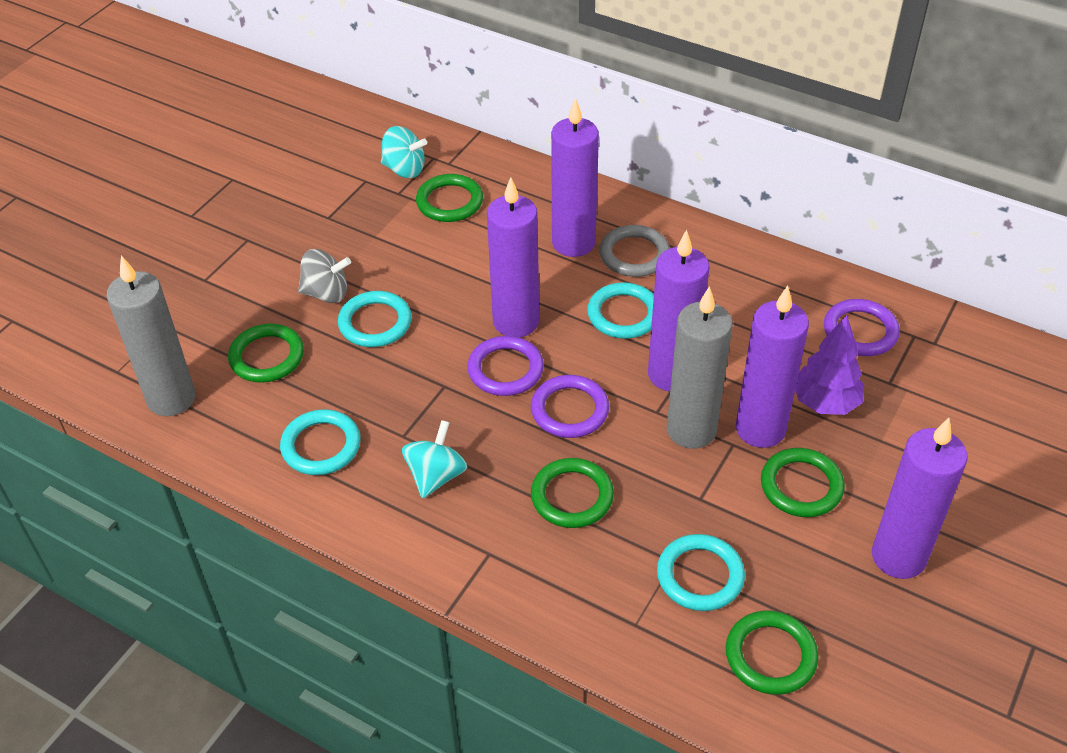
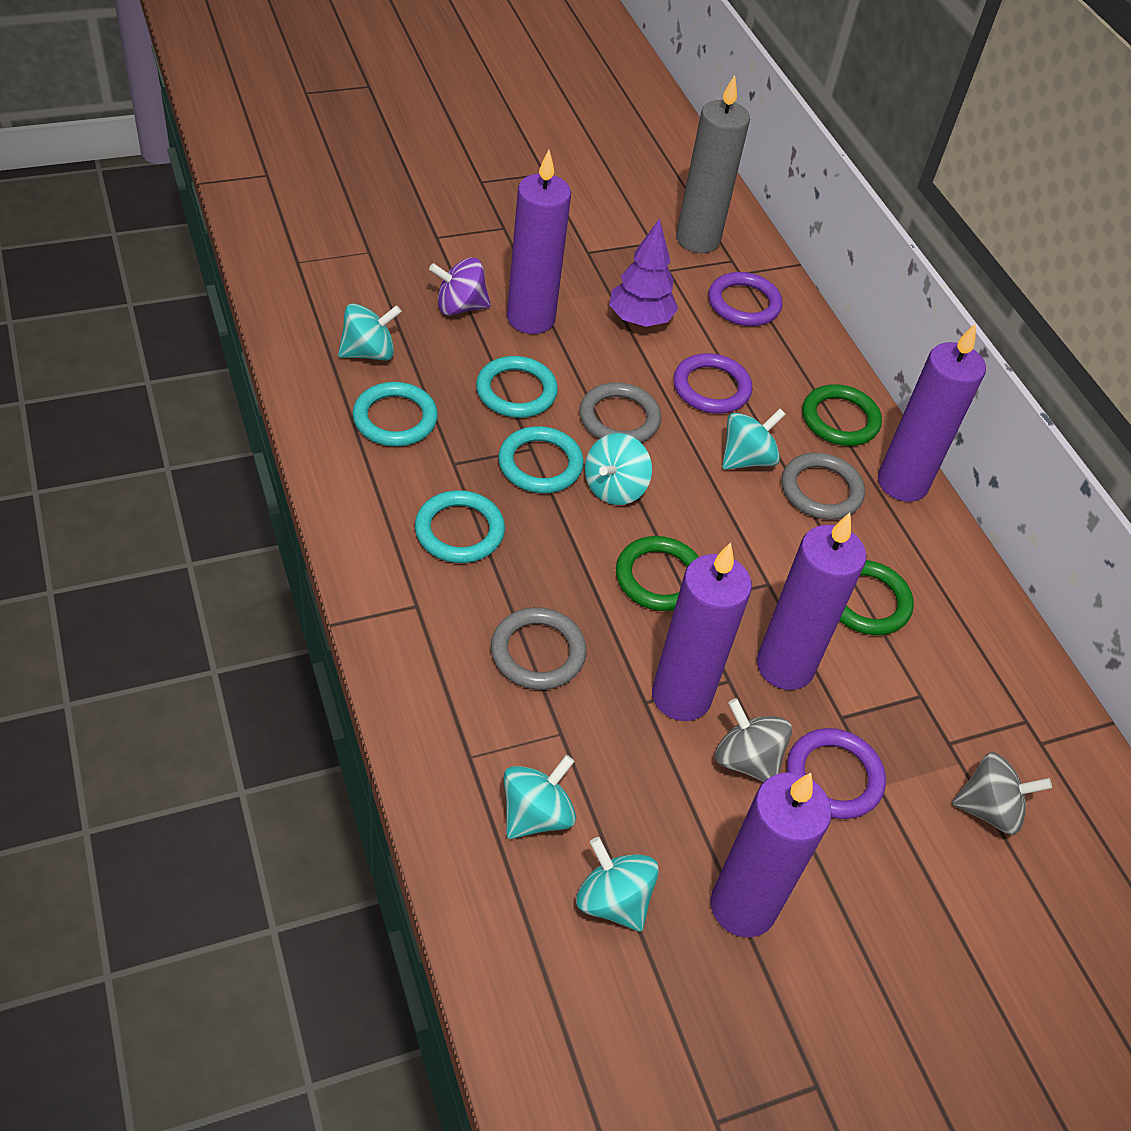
green ring: [228,324,304,383] [416,174,483,222] [531,458,614,528] [726,610,819,695] [761,448,845,517] = 5 -> [616,536,699,611] [802,384,882,446] [839,560,914,635] = 3
grey candle: [107,256,196,416] [667,286,733,449] = 2 -> [676,75,750,253] = 1
grey ring: [599,225,670,277] = 1 -> [491,607,587,690] [579,382,661,443] [781,453,865,520] = 3
grey spinning top: [298,249,351,303] = 1 -> [715,698,792,782] [952,752,1052,835] = 2
purple spinning top: none = 0 -> [429,258,491,315] = 1
turquoise spinning top: [381,126,427,178] [402,420,467,499] = 2 -> [338,303,402,361] [504,755,576,839] [576,837,659,932] [585,433,652,505] [722,409,786,470] = 5

